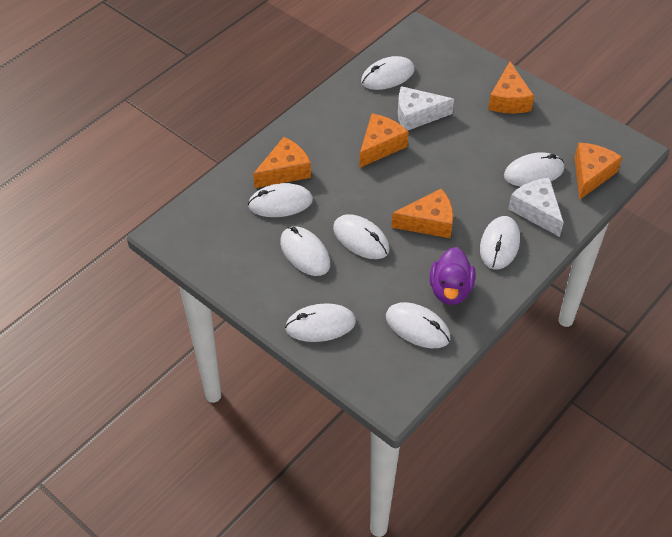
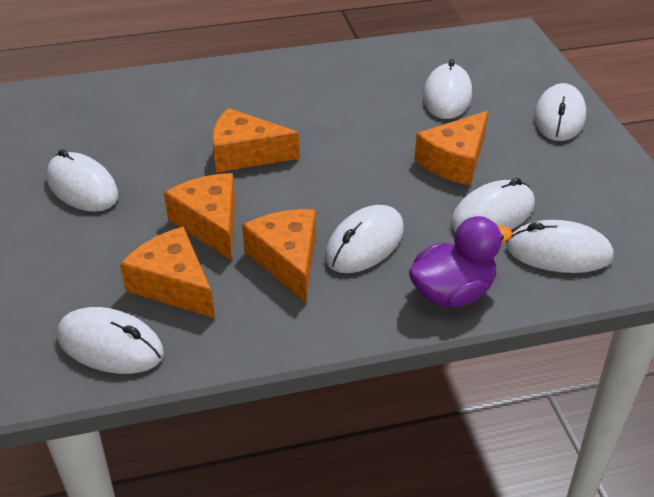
white cheese: [398,86,454,131] [508,177,564,237] = 2 -> none = 0
white mouse: [248,183,313,217] [280,226,330,276] [285,303,356,342] [333,214,389,259] [361,56,415,90] [386,302,451,348] [480,216,520,270] [504,152,564,186] = 8 -> [46,149,118,212] [57,307,164,374] [325,205,404,273] [423,59,472,119] [451,178,535,232] [506,220,614,273] [534,83,586,141] = 7

